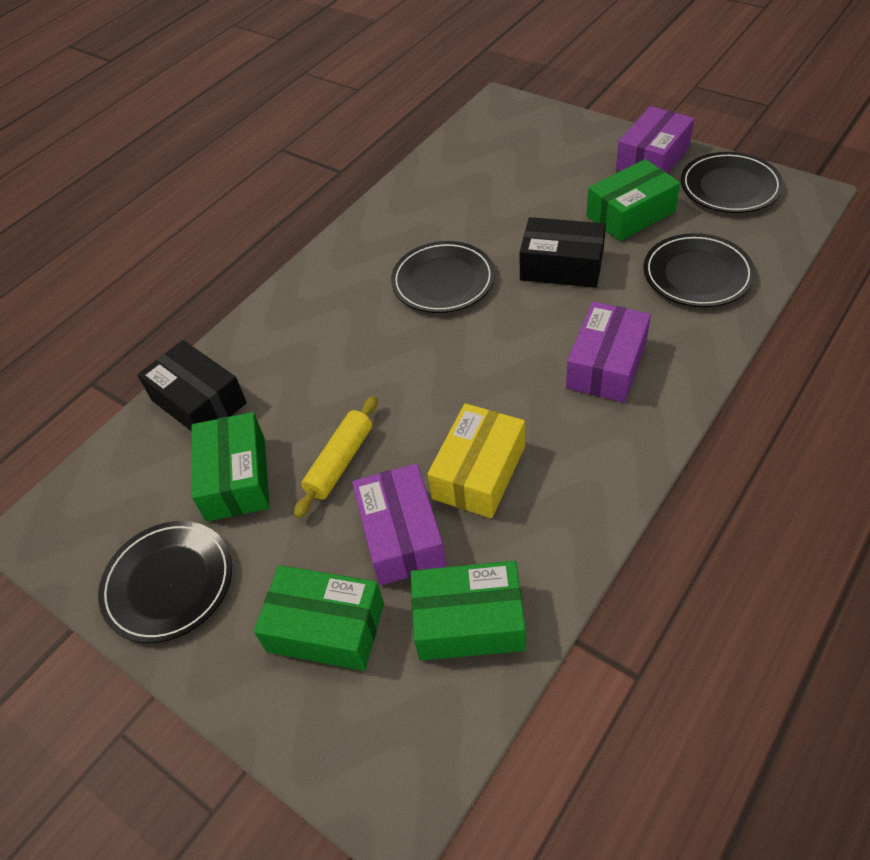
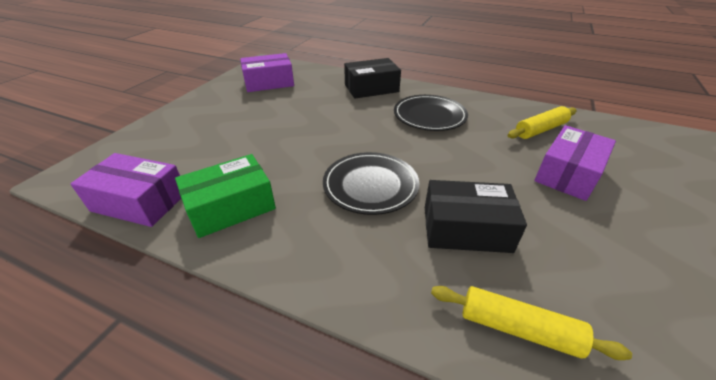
black plate: [98,521,232,643] [391,241,495,313] [643,233,755,307] [681,152,783,213] = 4 -> [323,152,419,215] [394,95,468,131] = 2
green box: [192,412,270,521] [254,565,384,671] [411,561,526,661] [586,159,680,241] = 4 -> [175,154,276,238] = 1
yellow box: [428,403,525,518] = 1 -> none = 0
yellow rolling pin: [294,396,378,518] = 1 -> [431,286,632,360] [508,106,577,139] = 2

